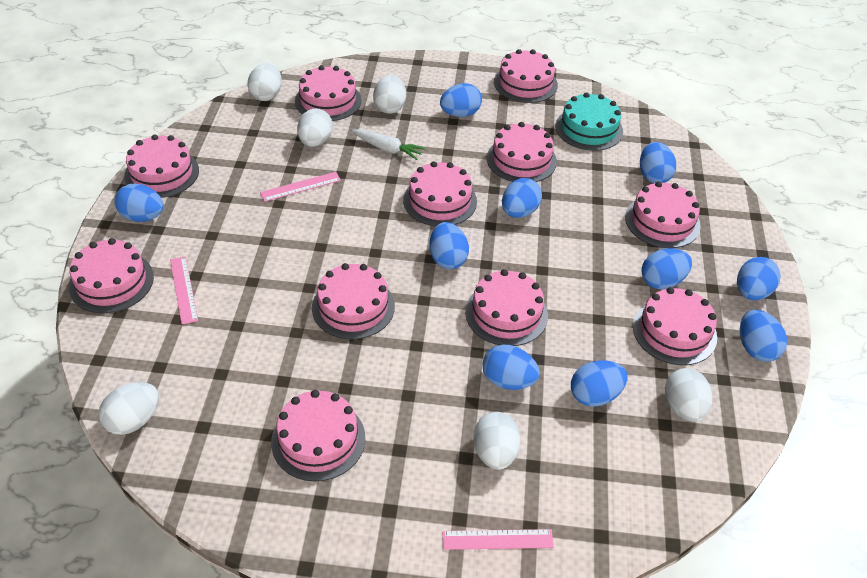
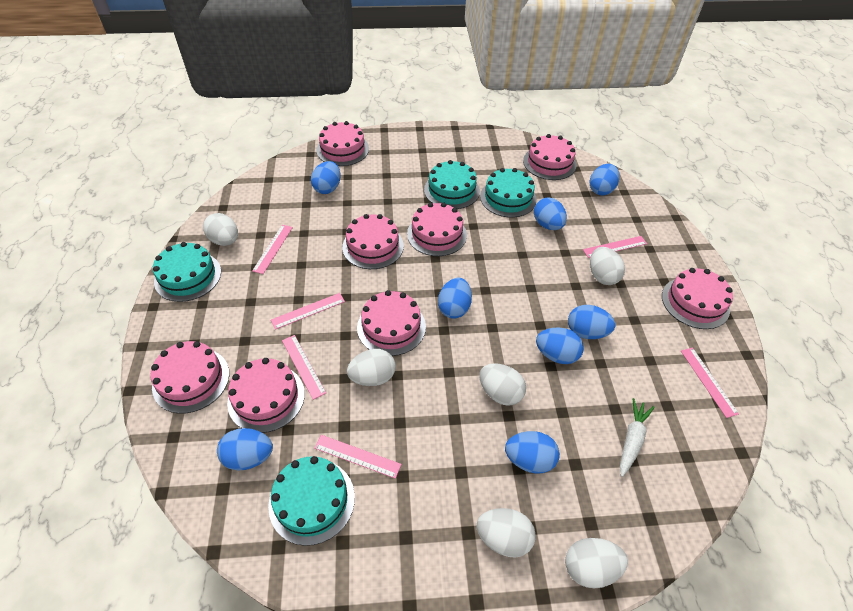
blue egg: [114,184,164,222] [430,222,469,269] [440,83,482,117] [482,345,540,390] [502,178,542,218] [571,360,628,407] [640,142,676,183] [641,248,692,290] [737,257,781,300] [740,310,787,362] = 10 -> [217,428,273,470] [311,161,341,194] [438,278,472,319] [505,431,560,474] [534,197,567,230] [536,327,584,364] [568,305,615,339] [589,164,619,196] = 8
pink cake: [69,238,154,313] [124,135,199,198] [271,390,365,481] [295,65,361,121] [312,263,395,339] [403,161,477,226] [465,269,548,346] [487,122,557,182] [494,49,558,103] [625,181,701,248] [633,287,717,365] = 11 -> [150,341,229,414] [227,358,305,433] [317,121,369,166] [342,214,404,269] [357,290,426,356] [407,203,467,256] [523,134,577,180] [662,268,733,329] = 8
pink ruler: [170,256,198,324] [260,172,341,202] [442,529,554,550] = 3 -> [252,225,293,274] [271,293,345,330] [282,335,326,400] [314,435,401,479] [583,236,647,258] [681,348,739,418] = 6
turquoise cake: [556,92,623,151] = 1 -> [153,242,221,302] [268,456,355,546] [424,160,480,209] [480,168,537,217] = 4

